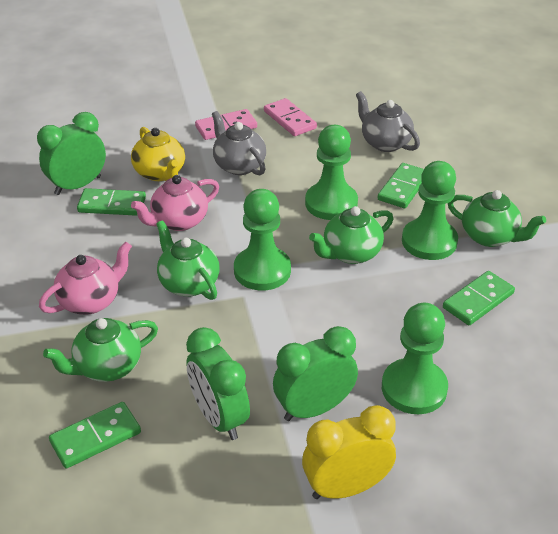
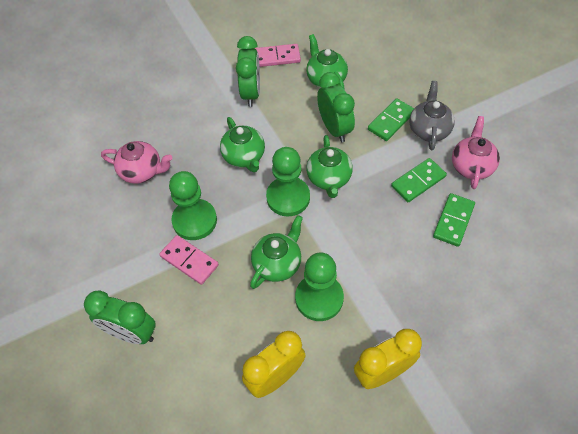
green domino: [49,402,141,468] [77,188,146,216] [378,163,424,208] [443,271,515,325] = 4 -> [368,98,414,141] [391,158,447,202] [433,193,475,247] = 3
green pawn: [234,189,291,291] [305,125,358,220] [382,303,448,414] [402,161,458,260] = 4 -> [169,171,217,240] [266,147,310,216] [295,253,344,321] = 3
grey teapot: [212,111,266,176] [356,91,420,152] = 2 -> [409,81,455,150] = 1
yellow clock: [302,405,396,499] = 1 -> [242,331,306,398] [354,329,422,389] = 2
yellow teapot: [131,127,185,181] = 1 -> none = 0

